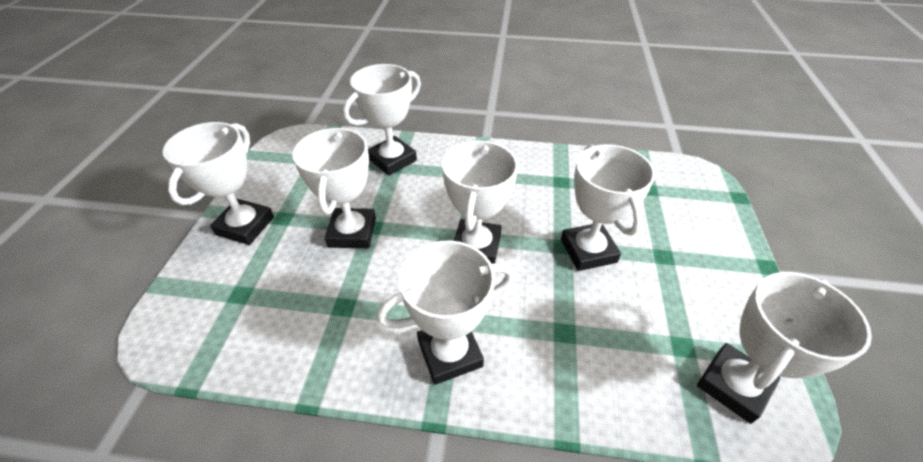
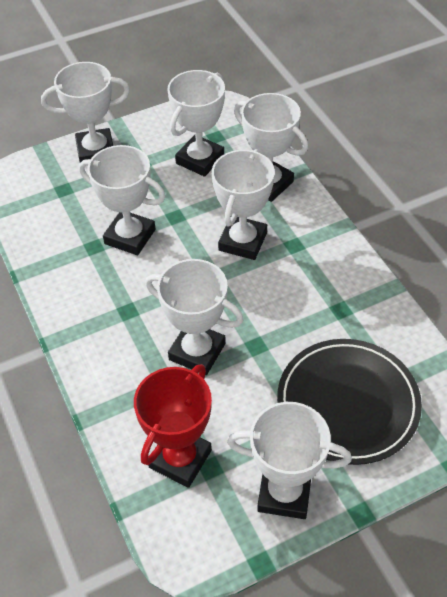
black plate: none = 0 -> [277,339,422,465] = 1
red trophy: none = 0 -> [134,364,212,488] = 1

